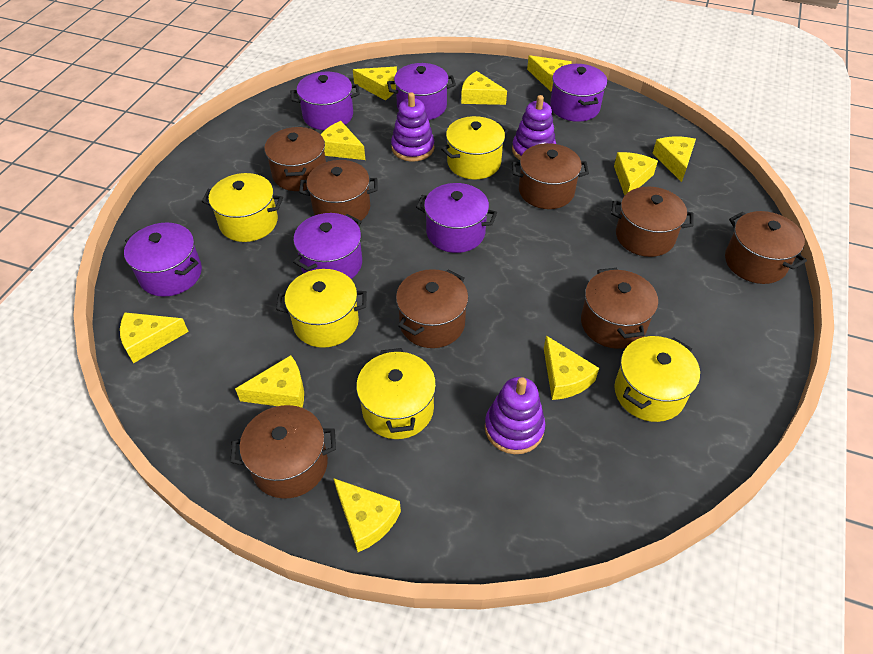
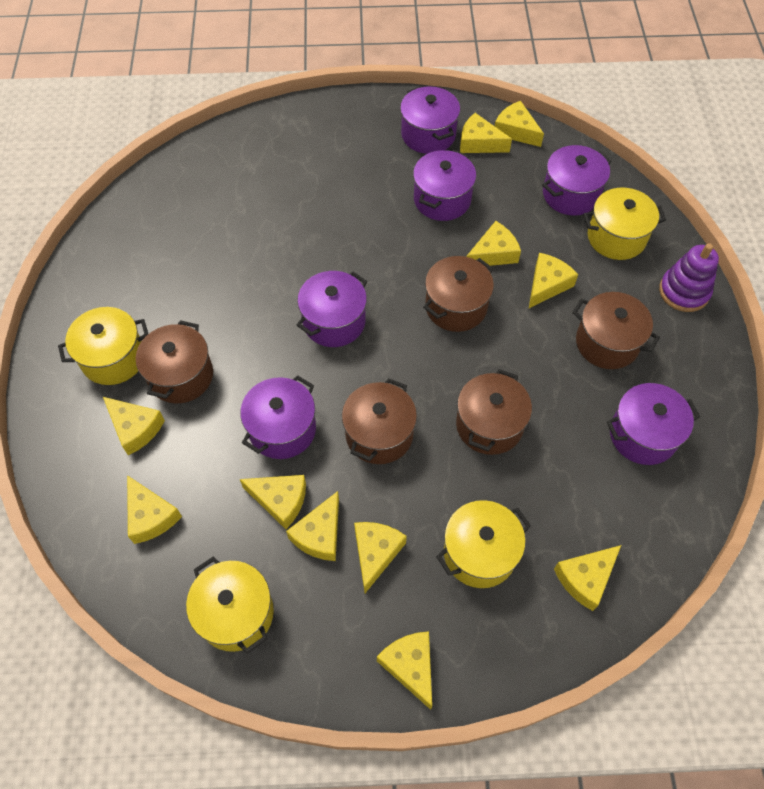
brown pot: [231,405,336,499] [264,127,326,191] [299,160,378,221] [396,269,469,348] [512,143,589,209] [581,268,658,349] [611,187,694,257] [725,211,807,284] = 8 -> [136,320,213,403] [342,378,417,464] [423,256,494,332] [456,369,532,455] [572,292,660,369] = 5
purple stacking toy: [391,92,434,162] [485,377,545,454] [512,95,556,160] = 3 -> [659,244,719,312] = 1
yellow cheese: [120,312,189,363] [235,355,304,408] [321,121,365,160] [333,478,401,552] [353,67,397,100] [461,71,507,105] [527,55,572,91] [544,336,599,400] [614,152,658,195] [652,136,696,182] = 10 -> [103,397,165,455] [127,475,182,544] [240,475,306,529] [286,491,339,561] [354,522,407,593] [377,631,432,710] [460,113,512,153] [466,221,521,266] [495,101,544,147] [529,253,578,308] [554,545,621,611] = 11
yellow pot: [202,173,283,242] [276,269,367,348] [356,348,436,439] [441,116,509,179] [614,336,700,422] = 5 -> [58,307,148,385] [186,557,274,654] [436,500,531,588] [583,188,666,260] = 4

